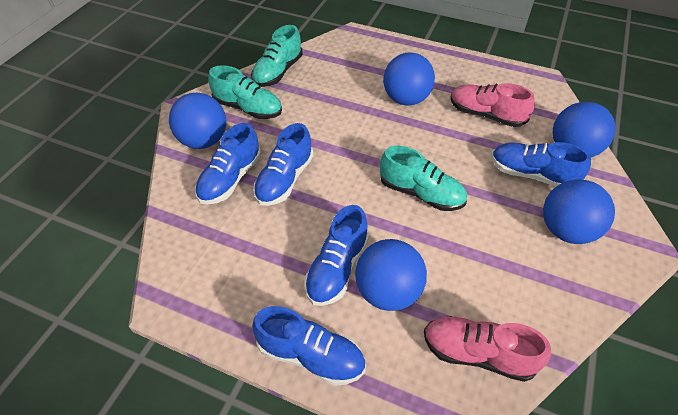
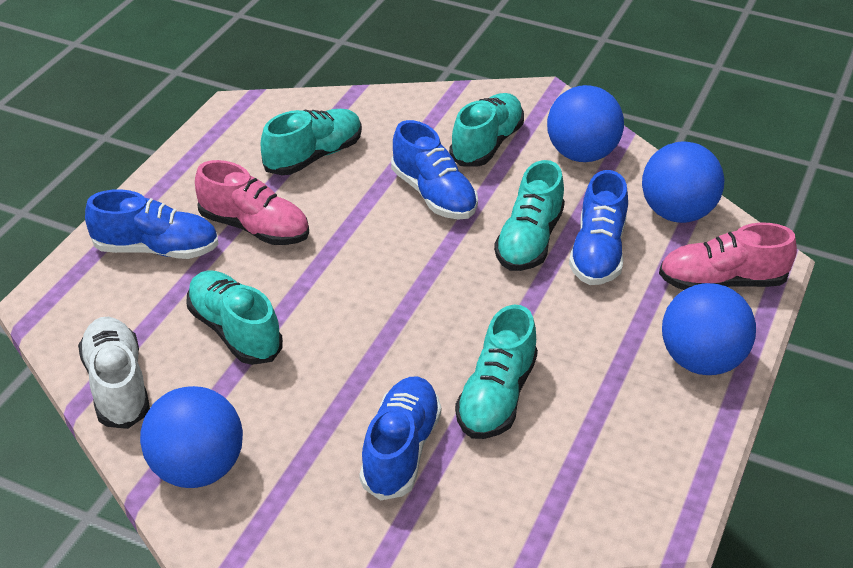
blue ball: [169,93,226,149] [355,239,427,311] [383,53,435,105] [543,179,615,244] [553,102,616,157] = 5 -> [140,386,243,488] [547,85,624,162] [642,142,725,223] [662,283,756,375] = 4
blue shoe: [195,123,261,204] [252,306,365,386] [253,123,313,206] [304,205,369,306] [491,142,591,187] = 5 -> [85,189,219,259] [359,377,441,500] [391,120,478,220] [569,170,628,285] = 4
turquoise shoe: [209,65,282,119] [251,25,303,87] [380,146,467,211] = 3 -> [186,270,283,365] [261,109,362,175] [449,93,524,167] [455,305,538,439] [494,160,565,271] = 5
white shoe: none = 0 -> [78,317,150,429] = 1

